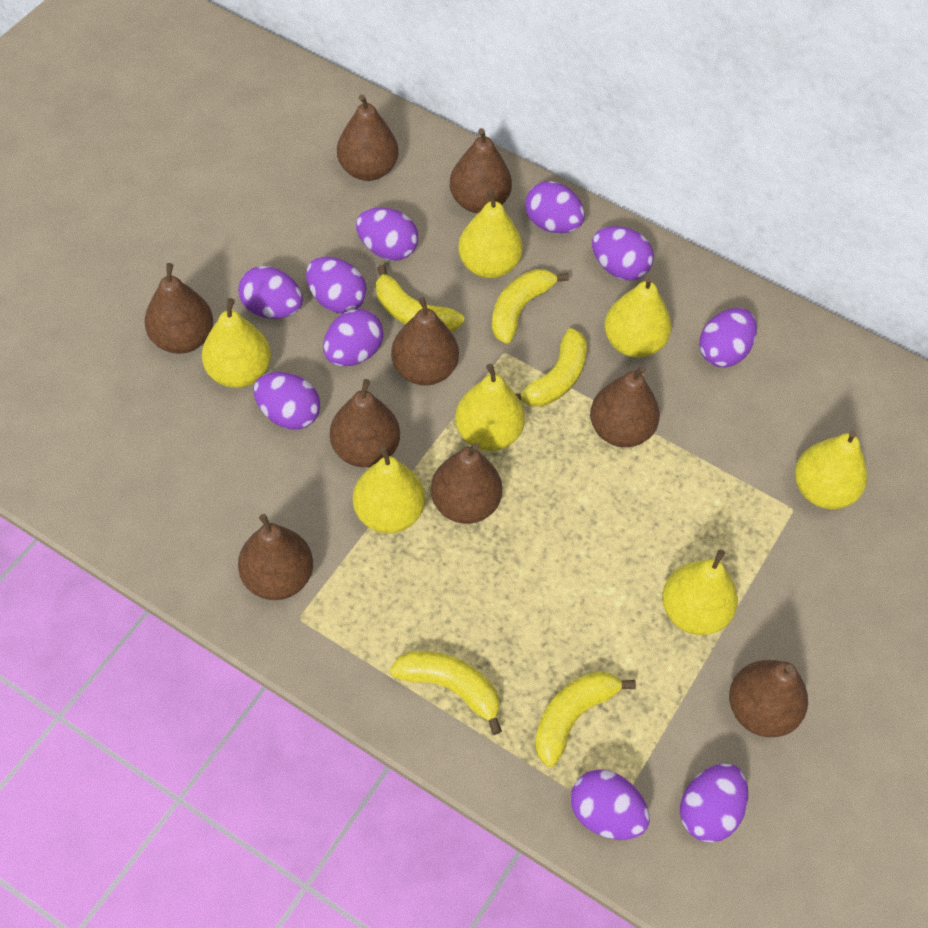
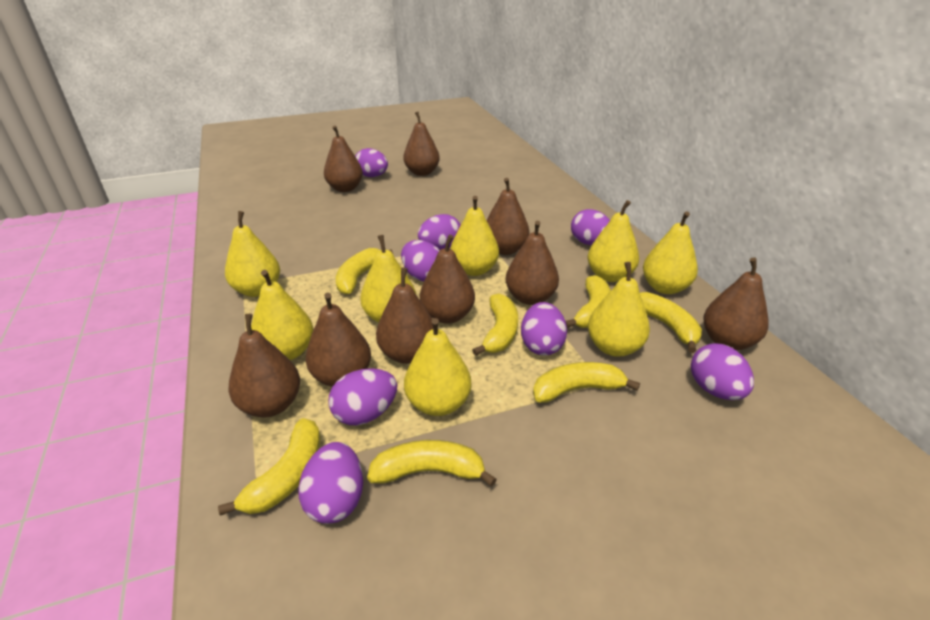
purple egg: [238,266,303,319] [254,372,321,430] [306,257,367,314] [323,309,383,366] [356,207,418,261] [525,181,585,233] [571,770,650,840] [592,226,654,280] [680,763,748,843] [699,308,757,367] = 10 -> [298,442,363,524] [328,368,397,425] [355,148,388,177] [401,240,440,281] [418,214,461,250] [521,302,567,356] [571,209,610,245] [691,343,754,400] = 8
yellow banana: [376,265,464,332] [390,651,502,735] [492,269,569,344] [516,328,587,406] [535,671,636,767] = 5 -> [218,418,320,516] [336,248,393,295] [367,440,497,487] [472,293,518,356] [533,362,640,402] [566,275,611,328] [640,292,702,353] = 7
yellow pear: [202,298,271,388] [353,447,425,533] [455,364,525,451] [458,189,523,278] [605,276,671,358] [662,549,738,635] [795,430,867,509] = 7 -> [225,211,280,297] [251,270,313,360] [360,235,416,323] [404,318,472,416] [450,196,499,276] [588,200,639,282] [588,262,650,357] [643,211,698,294] = 8

